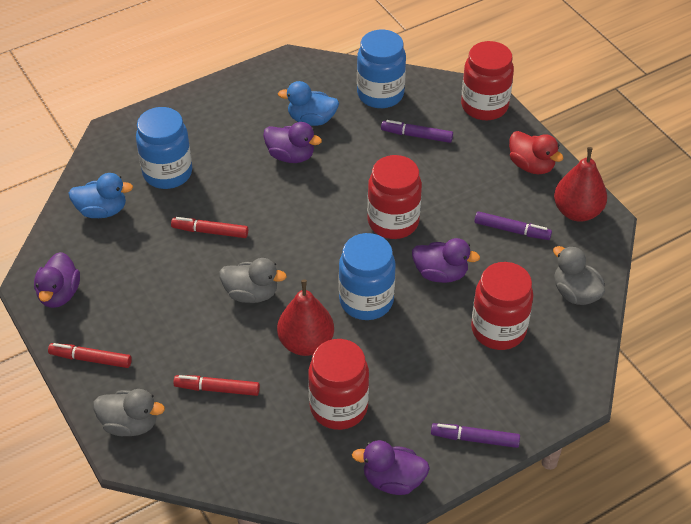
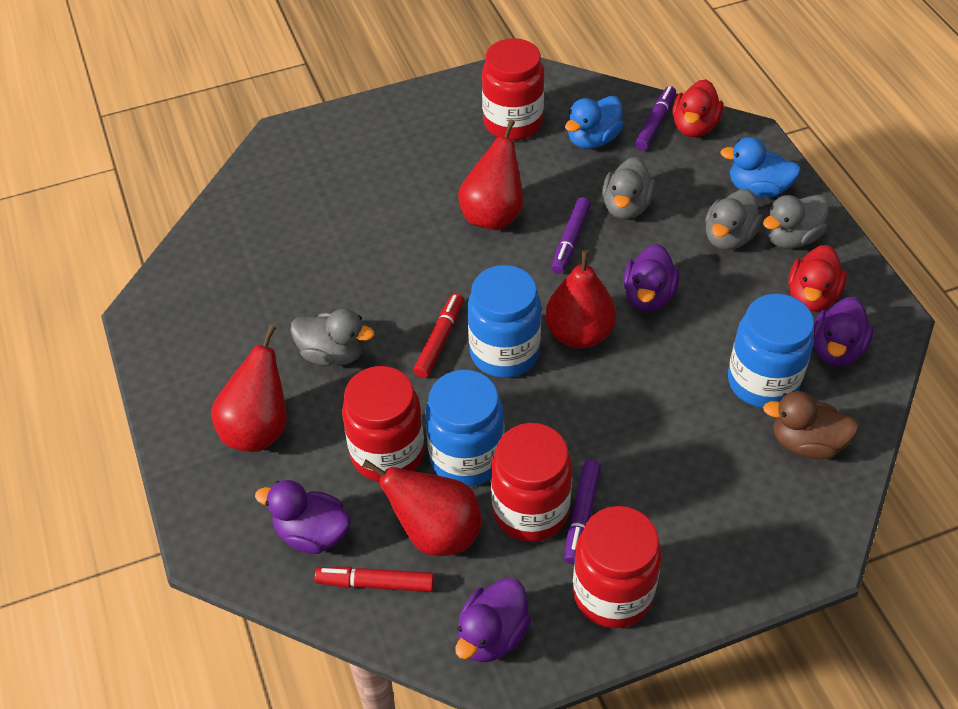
brown duck: none = 0 -> [763,391,859,459] = 1
grey duck: [93,389,165,436] [219,258,287,303] [553,246,605,305] = 3 -> [290,309,374,366] [602,157,656,219] [705,189,763,250] [763,195,829,249] = 4
red duck: [509,131,563,174] = 1 -> [672,79,723,137] [788,245,847,312] = 2
red marker: [48,343,132,368] [171,217,248,238] [173,375,260,396] = 3 -> [315,567,434,592] [413,293,464,378] = 2
red pear: [277,279,334,356] [554,147,607,222] = 2 -> [211,325,287,452] [362,459,482,556] [458,120,523,230] [545,250,616,348] = 4

